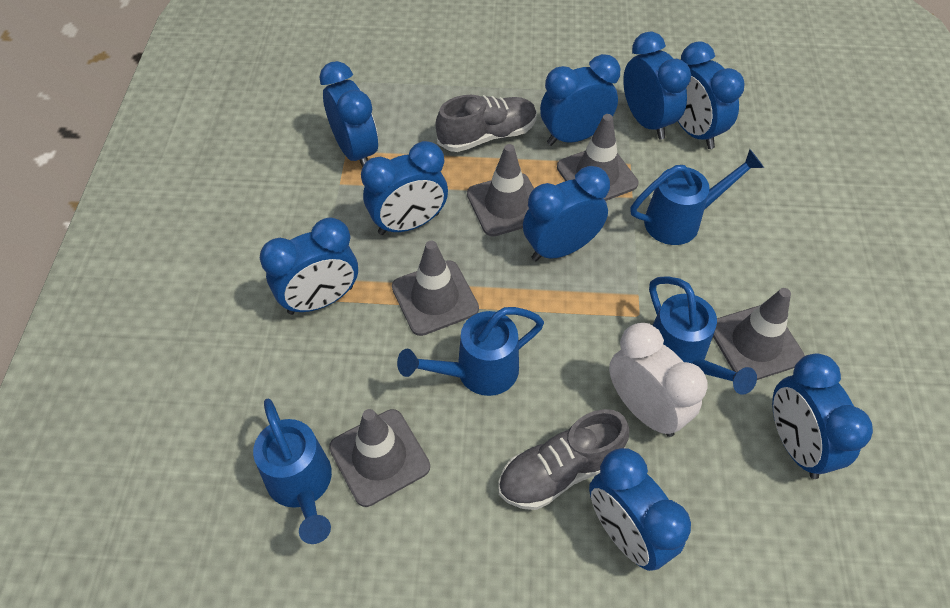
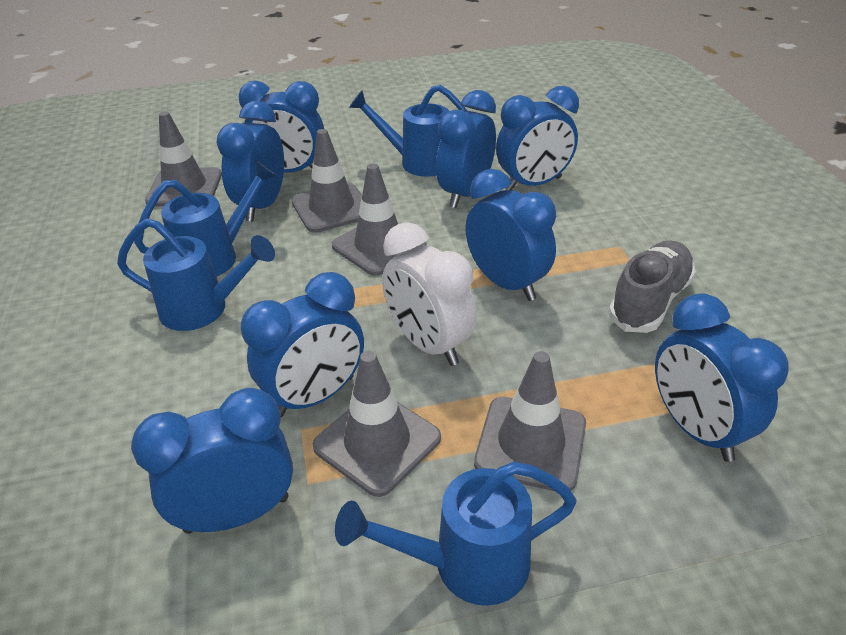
blue clock: [260,217,358,315] [319,61,378,167] [361,141,448,235] [523,166,610,261] [540,54,620,146] [589,448,691,571] [623,32,691,140] [678,41,744,149] [772,354,873,479] = 9 -> [131,388,293,534] [217,101,284,222] [238,80,324,172] [241,272,364,417] [436,90,496,208] [465,169,556,301] [496,86,579,190] [655,293,789,462] = 8
grey shoe: [436,95,537,152] [498,409,629,510] = 2 -> [608,241,696,333] = 1

